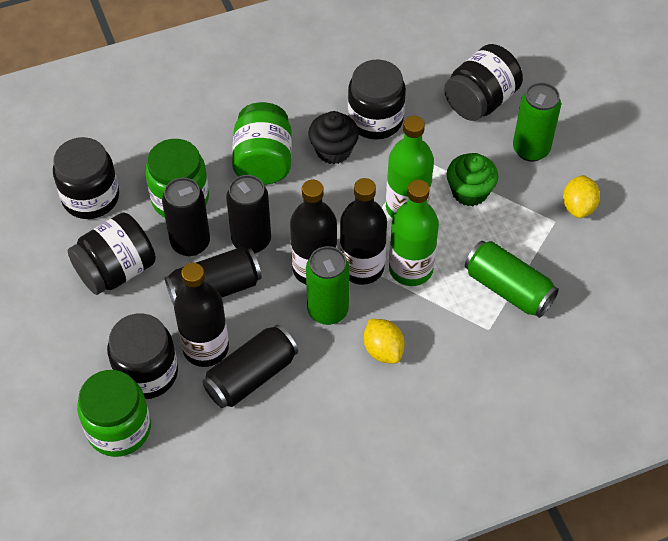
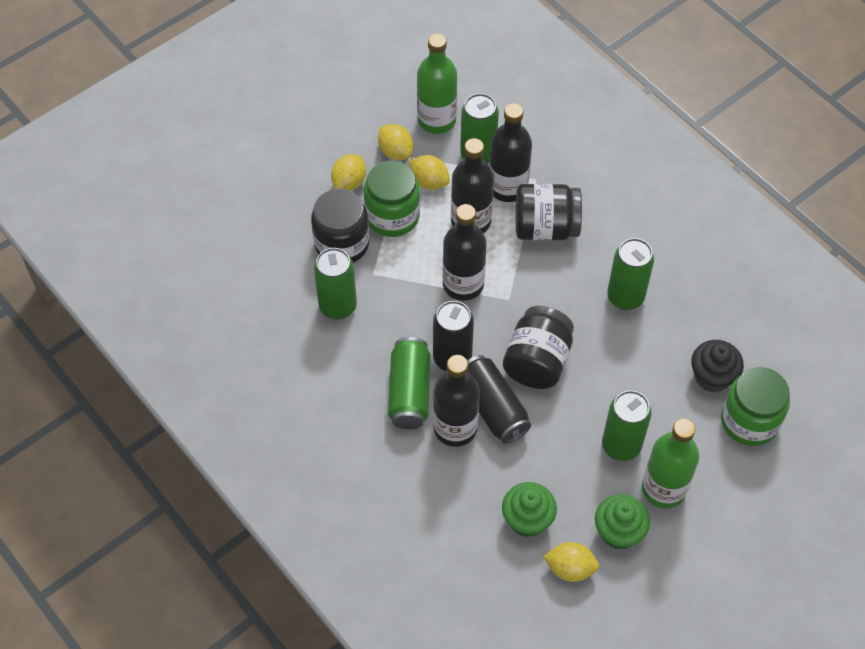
black bottle: [174,263,229,367] [290,180,337,284] [340,178,387,285] = 3 -> [433,355,480,447] [443,204,486,301] [451,138,494,233] [489,103,532,202] = 4
black can: [162,178,210,257] [164,247,262,305] [202,325,298,408] [226,175,271,254] = 4 -> [433,301,474,371] [467,355,531,444] = 2
black jar: [53,137,119,219] [68,213,156,295] [107,313,178,399] [348,59,406,140] [444,44,523,121] = 5 -> [311,189,369,263] [503,306,574,389] [516,184,582,240] = 3
green can: [306,246,350,325] [465,241,559,318] [513,82,561,162] = 3 -> [314,248,357,320] [388,337,430,429] [460,93,499,164] [602,390,651,461] [607,238,654,310] = 5
green cupcake: [447,153,498,206] = 1 -> [502,482,557,537] [595,494,650,550] = 2
green jar: [77,370,151,457] [145,139,209,218] [232,102,292,185] = 3 -> [364,161,420,237] [721,367,790,446] = 2
yellow lemon: [364,319,405,364] [563,175,600,218] = 2 -> [331,154,366,191] [378,124,413,160] [408,155,450,190] [543,542,599,582] = 4

